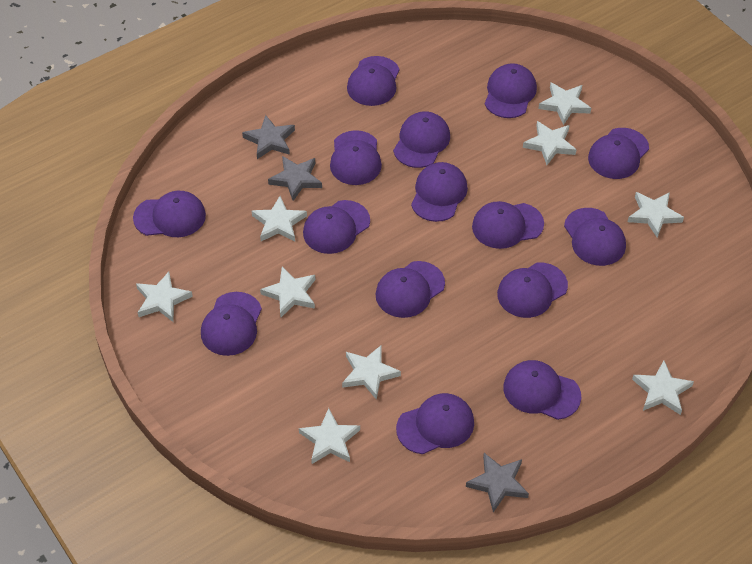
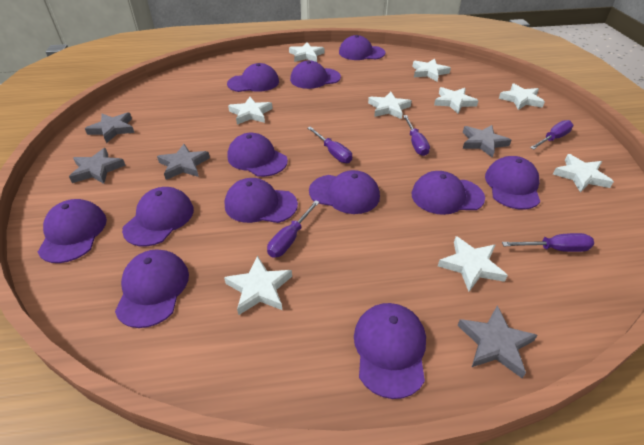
grey star: [242,115,295,159] [268,156,322,201] [466,453,529,512] = 3 -> [69,148,126,184] [85,112,135,143] [157,144,210,180] [457,306,538,378] [463,125,512,158] = 5
purple cap: [133,191,206,237] [201,292,262,356] [303,200,370,254] [330,130,382,185] [347,56,399,106] [376,261,445,318] [393,111,450,168] [396,393,474,454] [411,162,468,222] [472,201,544,249] [485,63,537,118] [497,263,568,318] [503,360,581,420] [564,208,626,266] [588,128,649,179] = 15 -> [38,199,107,263] [115,249,189,328] [122,187,194,246] [225,178,298,223] [227,63,279,92] [227,133,288,177] [290,60,341,89] [309,170,380,214] [339,35,386,60] [354,303,426,399] [412,171,485,215] [485,156,540,210] = 12
purple screwdriver: none = 0 -> [267,200,320,257] [308,126,352,163] [403,115,430,156] [502,233,594,252] [530,120,573,150] = 5

